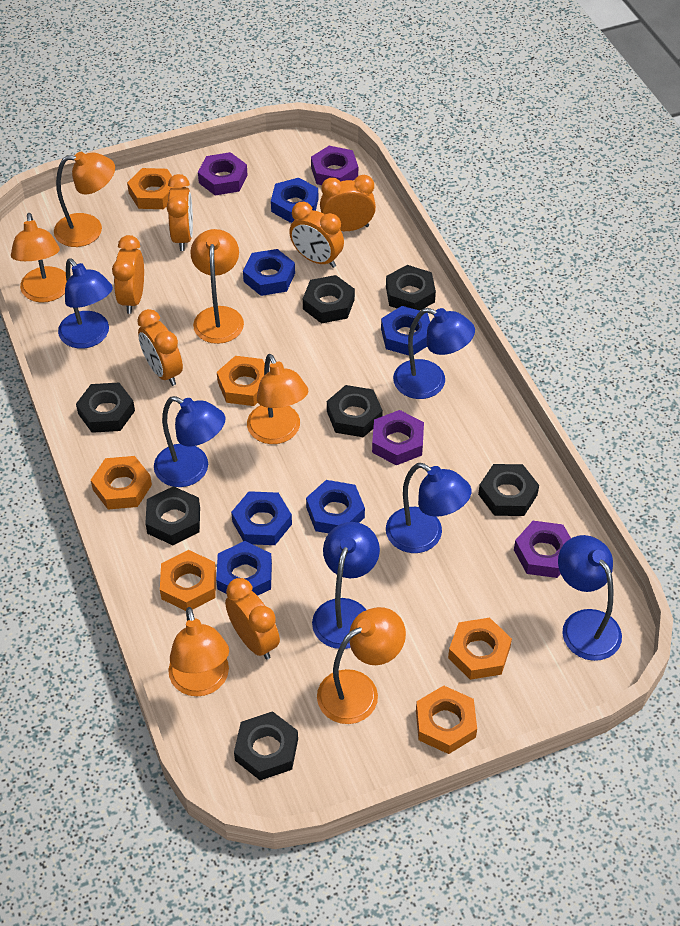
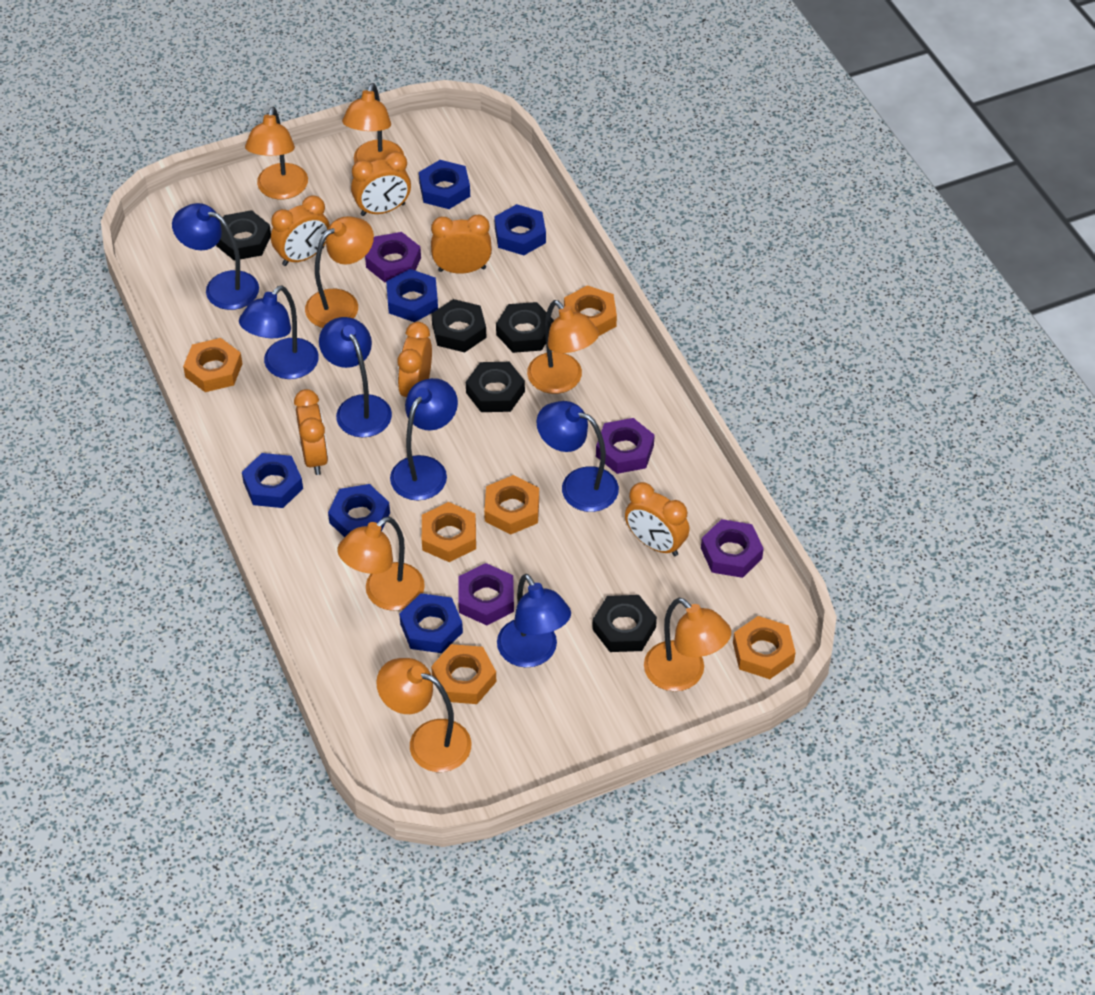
black nut: [76,383,135,433] [145,486,200,545] [234,711,298,781] [303,275,355,324] [327,385,383,437] [386,265,436,311] [478,464,539,516] = 7 -> [216,210,271,261] [431,299,486,353] [466,362,525,412] [496,302,554,353] [592,595,657,652] = 5
orange lamp: [11,213,67,303] [54,152,115,247] [168,607,229,697] [190,229,244,344] [247,354,308,444] [317,607,406,724] = 6 -> [245,107,308,199] [305,216,374,328] [337,517,425,611] [342,83,404,163] [376,658,471,772] [527,300,599,394] [644,598,731,691] = 7

